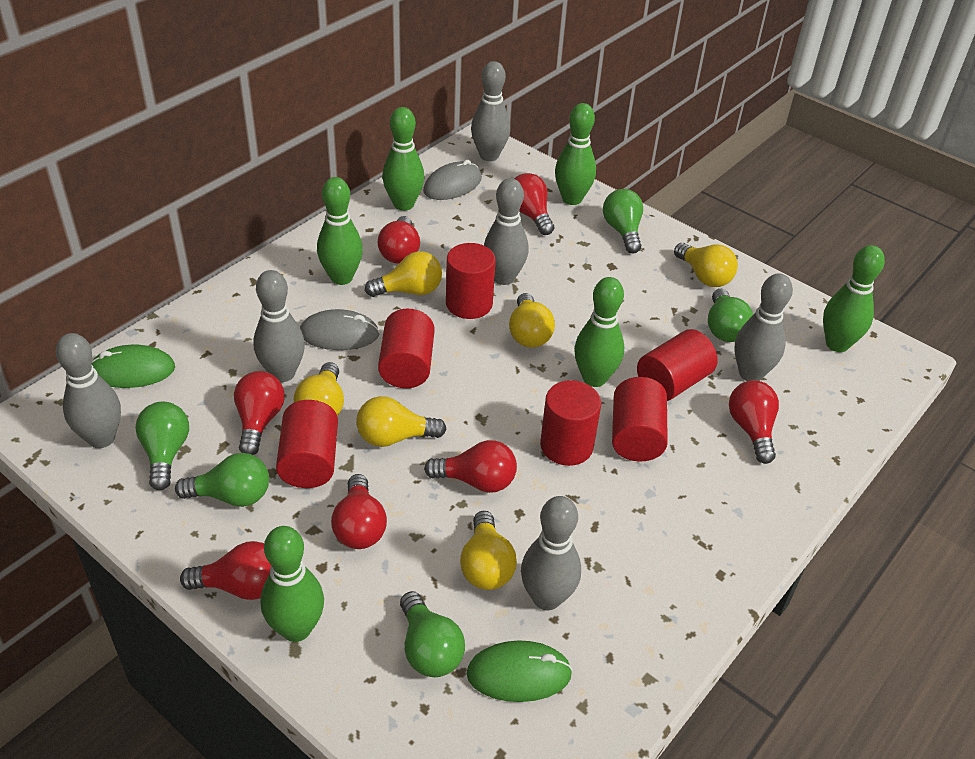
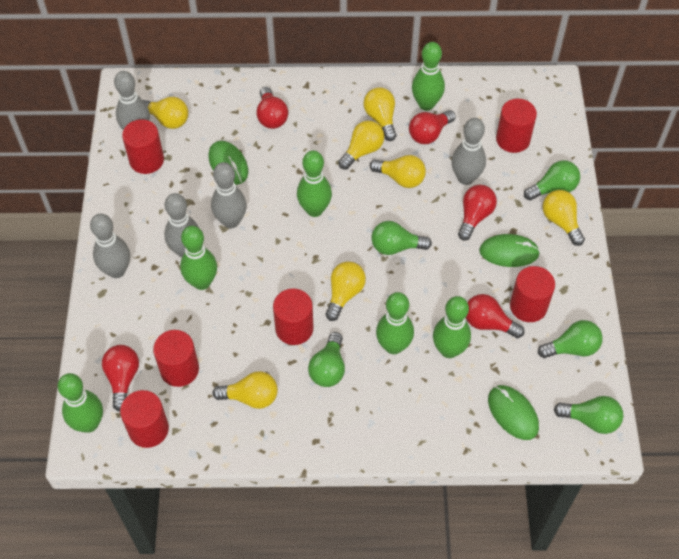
green mouse: [92,345,175,388] [467,640,573,702] = 2 -> [208,141,248,185] [479,234,540,267] [488,385,539,440] = 3
grey bowling pin: [55,333,121,448] [254,270,305,382] [471,61,510,161] [484,178,529,285] [521,496,581,611] [735,274,793,381] = 6 -> [90,214,130,278] [114,71,150,130] [164,193,199,258] [211,162,247,228] [451,118,486,185] = 5
grey mouse: [300,309,380,350] [423,160,482,200] = 2 -> none = 0
red light bulb: [180,541,271,600] [234,371,285,455] [331,474,387,549] [378,216,420,264] [424,440,517,493] [514,173,554,235] [729,380,779,464] = 7 -> [102,345,139,412] [257,87,288,129] [409,110,456,144] [458,185,497,241] [465,294,525,338] = 5
yellow light bulb: [293,362,344,416] [356,396,446,447] [365,251,442,297] [460,511,517,590] [509,293,555,348] [674,243,738,287] = 6 -> [143,97,188,129] [213,371,278,409] [325,261,366,321] [338,121,384,170] [364,87,396,141] [370,155,426,188] [542,190,585,246] = 7

